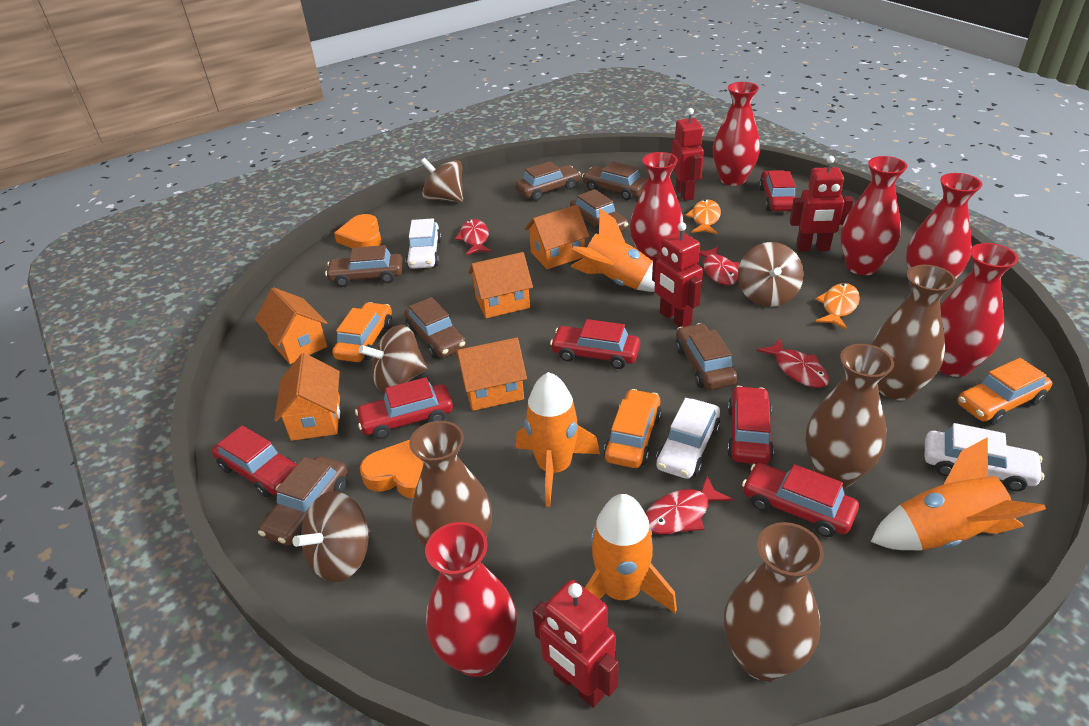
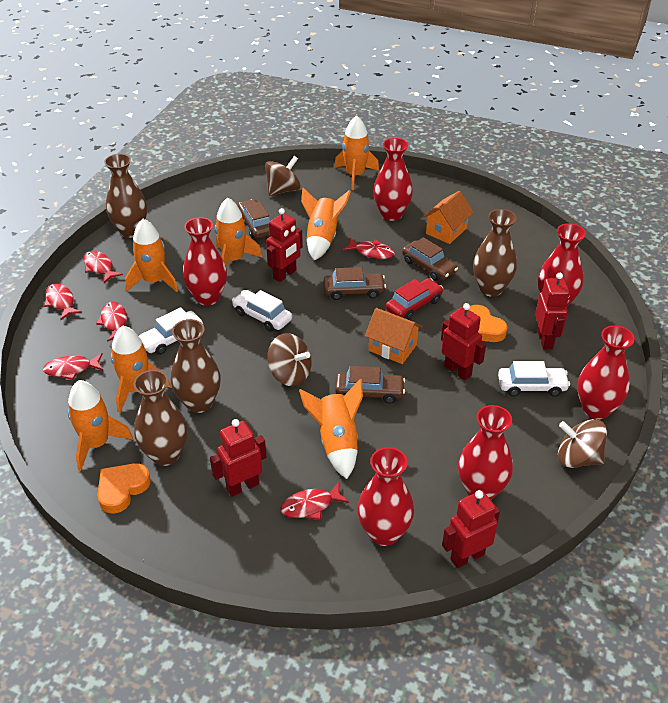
brown car: [258,456,347,546] [325,245,403,287] [404,297,466,358] [515,161,581,201] [570,189,629,234] [582,161,647,200] [676,323,738,390] = 7 -> [238,199,270,238] [323,267,386,300] [335,366,405,404] [402,237,458,281] = 4
brown spinning top: [293,491,371,582] [359,325,427,393] [421,158,463,202] [738,242,804,307] = 4 -> [265,156,301,196] [268,333,311,387] [558,419,607,468] = 3
orange car: [332,302,392,362] [604,389,662,468] [957,358,1052,425] = 3 -> none = 0
orange fish: [685,200,721,234] [815,283,860,330] = 2 -> none = 0
orange house: [255,287,327,364] [274,353,340,441] [456,337,527,411] [468,252,533,318] [525,205,589,269] = 5 -> [365,308,423,364] [423,191,474,244] = 2
orange rocket: [516,372,600,507] [570,208,655,292] [585,494,677,613] [871,437,1046,550] = 4 -> [67,380,133,471] [111,326,171,413] [125,219,178,292] [215,197,262,268] [299,379,363,479] [301,188,351,261] [334,115,379,190] = 7
red car: [212,425,297,497] [355,377,453,439] [550,319,640,369] [727,386,774,464] [742,463,859,537] [759,170,797,211] = 6 -> [386,278,443,320] = 1
red fish: [455,219,492,255] [645,475,733,535] [699,246,739,285] [757,339,830,388] = 4 -> [43,353,103,380] [44,283,82,320] [83,251,123,283] [96,302,127,342] [281,482,349,520] [343,238,395,259] = 6
red robot: [533,580,619,708] [652,222,703,327] [672,108,704,201] [790,156,854,252] = 4 -> [210,419,266,497] [266,208,303,282] [441,303,486,380] [442,490,500,568] [535,273,570,349] = 5

